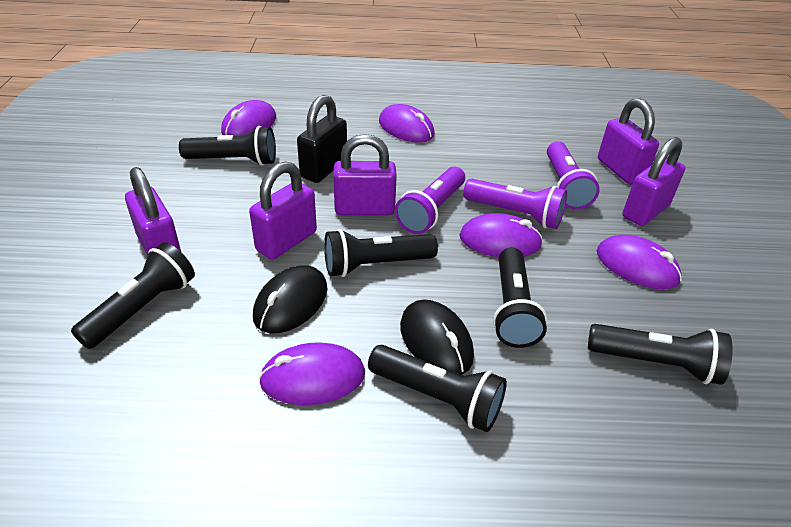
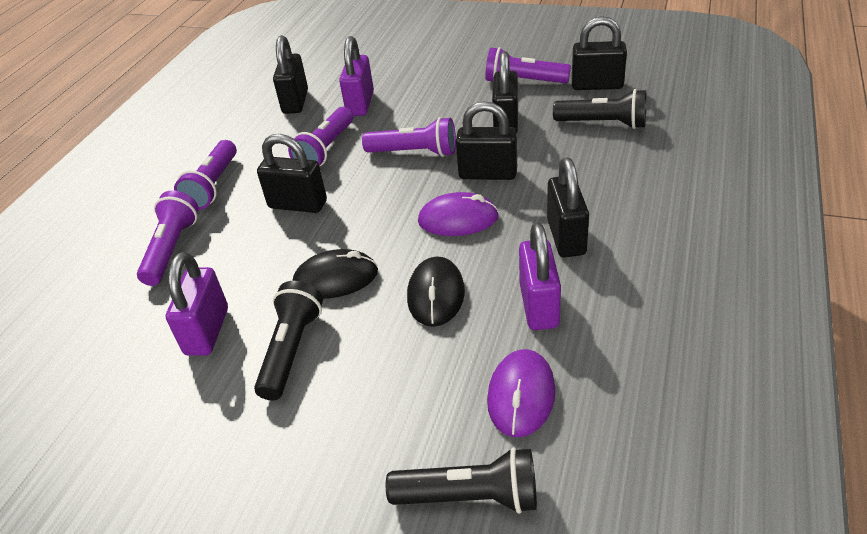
black flashlight: [71,242,195,349] [179,126,276,166] [324,229,438,277] [368,345,507,432] [493,248,547,348] [588,324,733,385] = 6 -> [254,281,323,401] [386,447,537,514] [553,89,647,129] = 3
black padlock: [297,95,347,183] = 1 -> [257,134,327,213] [273,35,308,114] [456,101,517,180] [492,51,518,132] [547,158,589,257] [572,16,627,90] = 6
purple flashlight: [395,166,465,234] [463,179,567,229] [547,141,600,210] = 3 -> [137,190,199,286] [174,140,237,210] [288,107,353,166] [362,117,456,157] [485,47,571,83] = 5
purple mouse: [221,100,276,136] [259,342,365,405] [379,104,435,143] [459,213,543,257] [596,235,682,289] = 5 -> [418,192,499,236] [487,349,555,437] = 2
purple padlock: [125,167,181,256] [249,162,317,260] [333,134,397,215] [598,98,659,184] [622,137,685,226] = 5 -> [166,252,228,356] [339,36,374,116] [519,223,561,330] = 3

